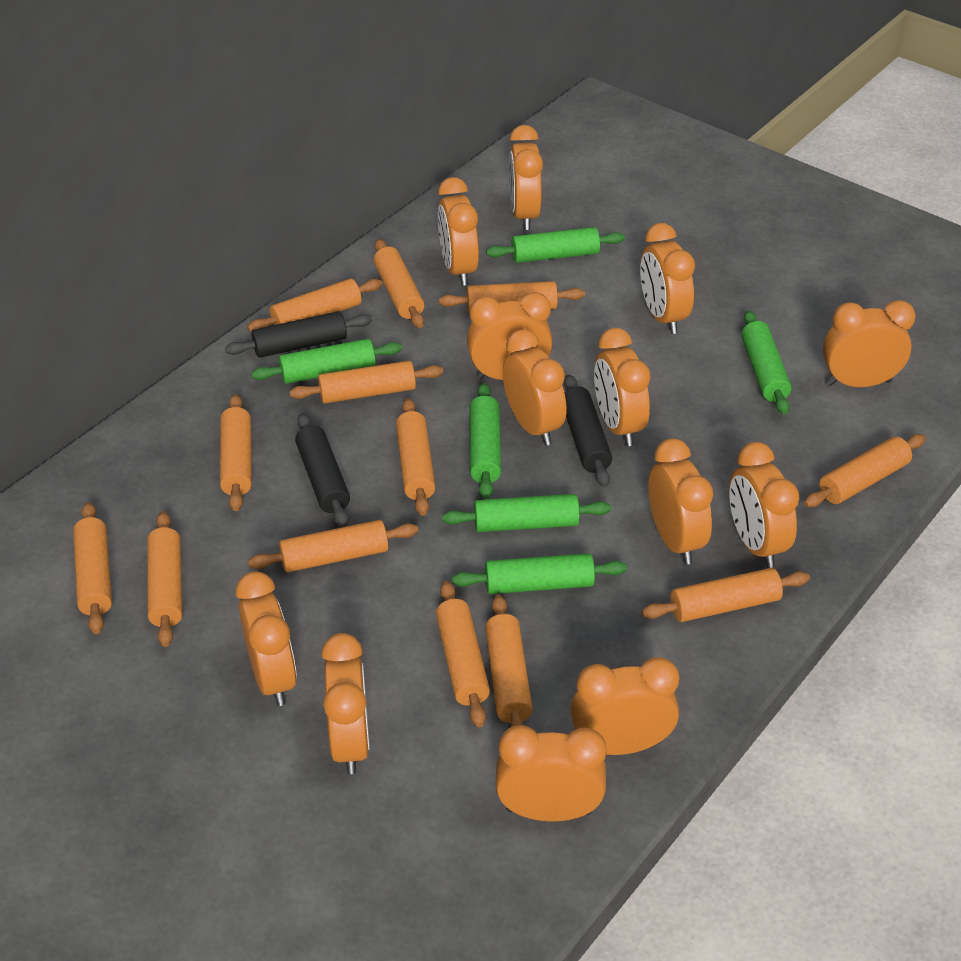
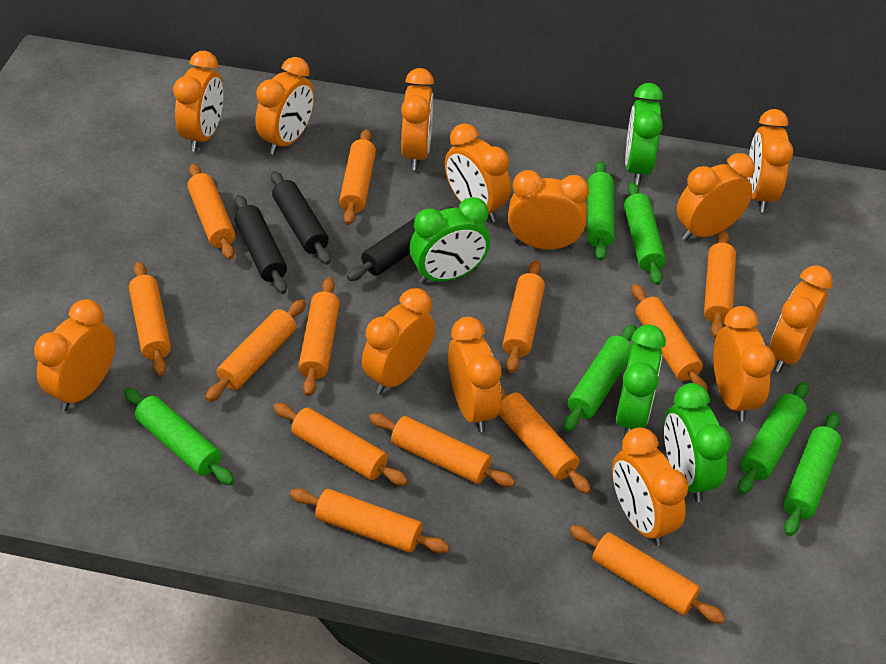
green clock: none = 0 -> [410,197,490,284] [616,324,666,437] [625,83,663,185] [664,383,731,502] = 4

